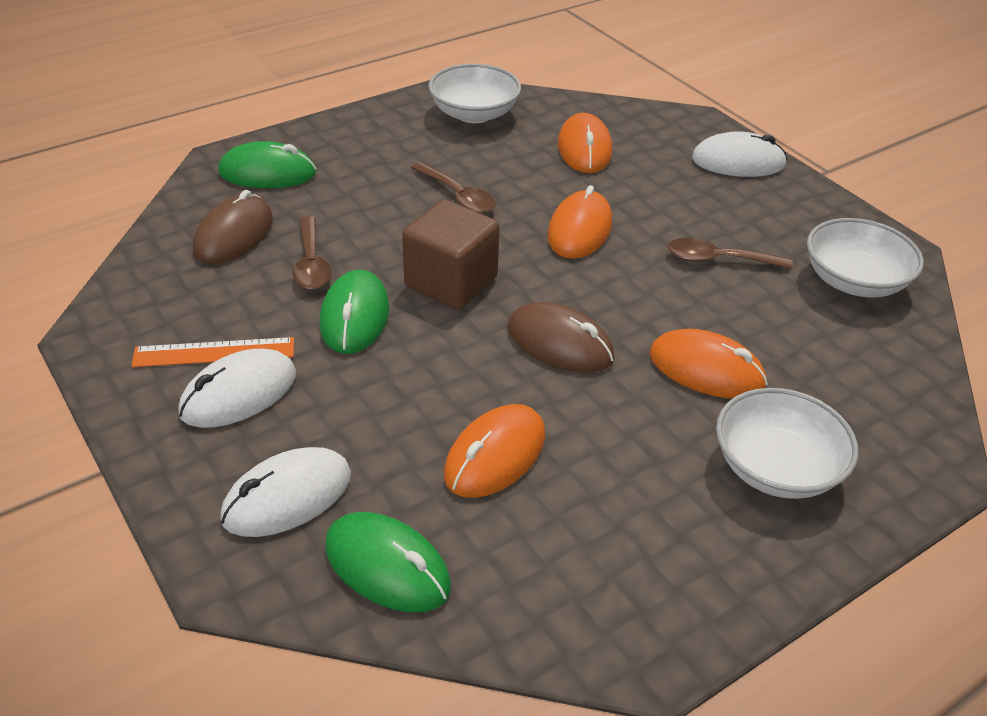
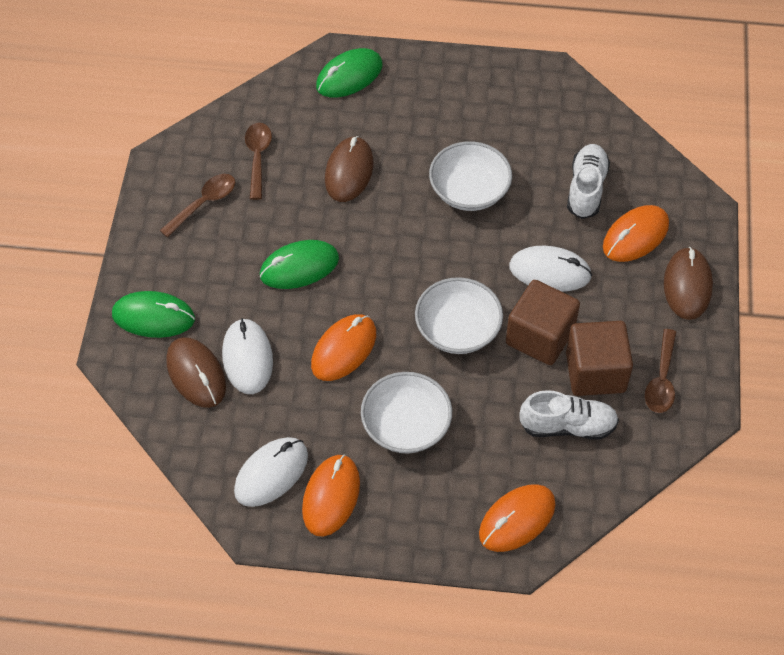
brown cube: [402,199,500,309] = 1 -> [506,280,580,365] [566,321,633,396] = 2
brown mouse: [193,190,273,264] [507,302,615,373] = 2 -> [166,337,226,408] [325,136,373,202] [664,247,713,320] = 3
orange ruler: [131,337,294,367] = 1 -> none = 0
white shoe: none = 0 -> [520,390,619,440] [567,144,610,219] = 2

